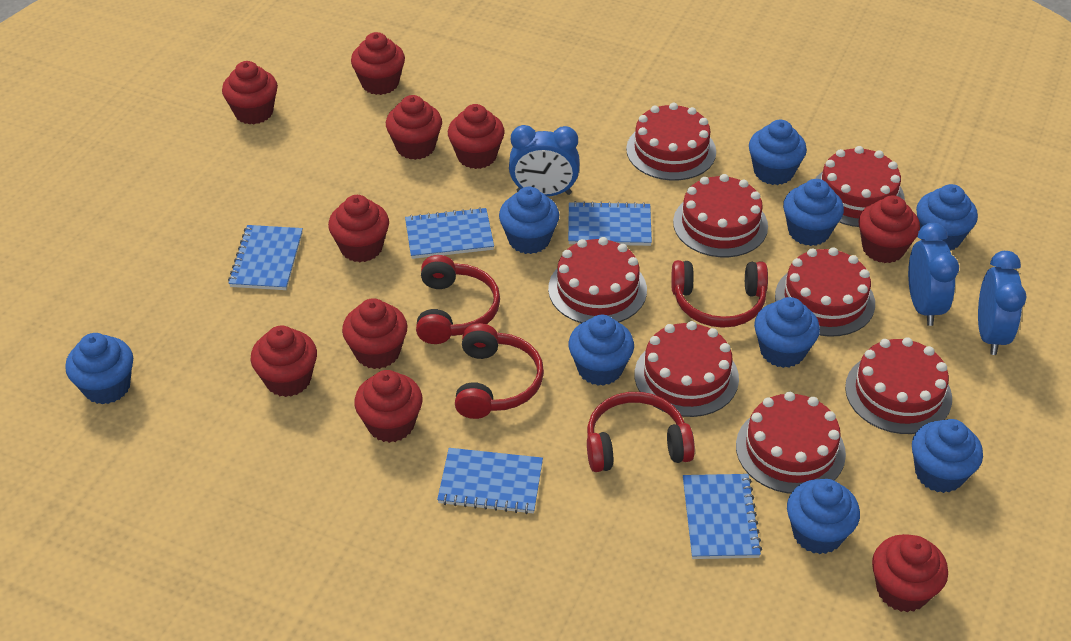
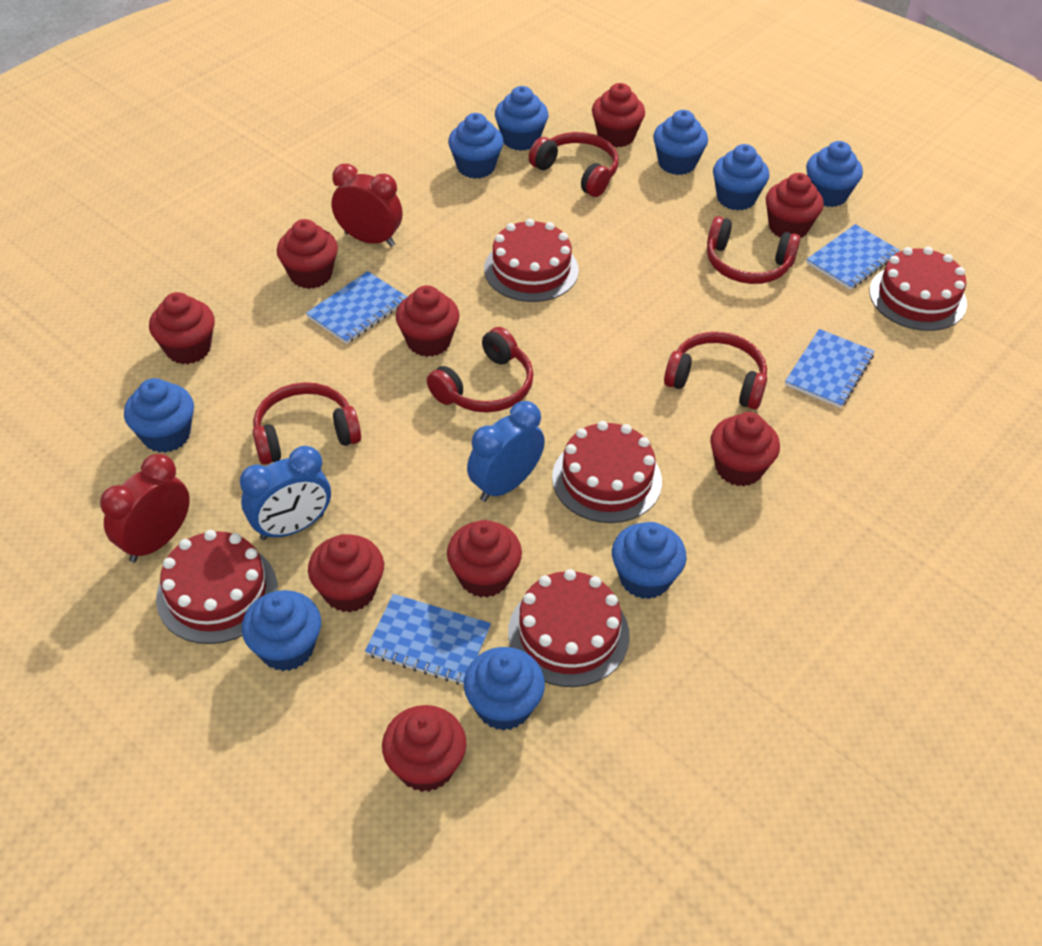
blue clock: [509,125,580,196] [908,223,959,326] [978,251,1027,355] = 3 -> [240,446,331,540] [467,401,545,502] = 2
blue notebook: [228,225,303,290] [405,207,494,259] [437,448,543,514] [568,201,652,246] [683,474,762,559] = 5 -> [306,271,407,344] [365,594,491,685] [785,329,874,408] [806,224,900,290] = 4
red cake: [548,237,647,323] [626,103,716,181] [635,321,739,417] [673,174,768,257] [736,391,846,494] [775,247,875,337] [815,146,905,227] [845,337,952,434] = 8 -> [156,530,278,644] [484,219,579,302] [508,569,629,687] [552,421,662,523] [870,247,967,331] = 5
red clock: none = 0 -> [100,454,190,563] [332,163,403,247] = 2
red cupcake: [222,61,278,124] [250,326,317,397] [328,195,389,262] [342,298,407,369] [351,32,405,95] [354,370,423,443] [386,95,442,160] [448,104,505,169] [858,195,920,263] [872,534,948,612] = 10 -> [149,292,215,364] [277,219,338,289] [308,534,384,612] [382,705,467,792] [396,285,460,357] [447,520,522,598] [592,83,645,147] [710,412,780,486] [766,173,824,238] = 9
red headphones: [416,255,500,344] [455,323,544,419] [587,392,695,472] [671,260,768,328] = 4 -> [253,382,361,465] [427,327,534,413] [529,132,619,197] [664,332,767,410] [707,216,800,284] = 5

